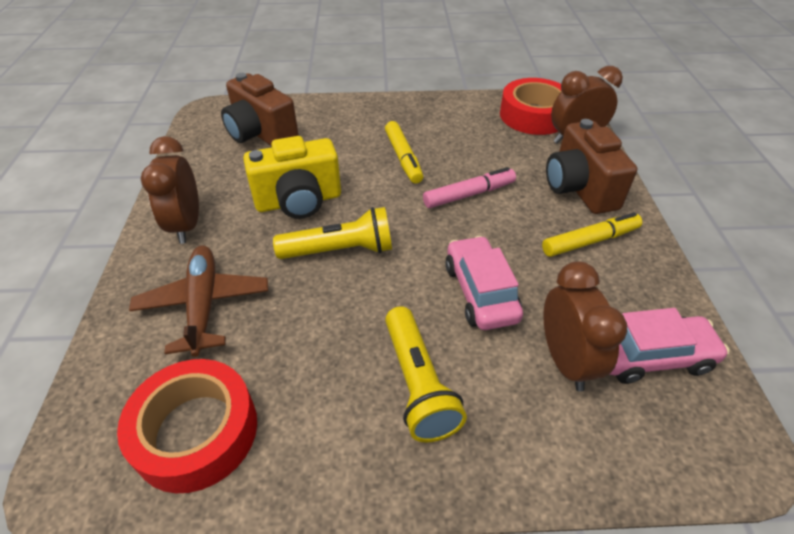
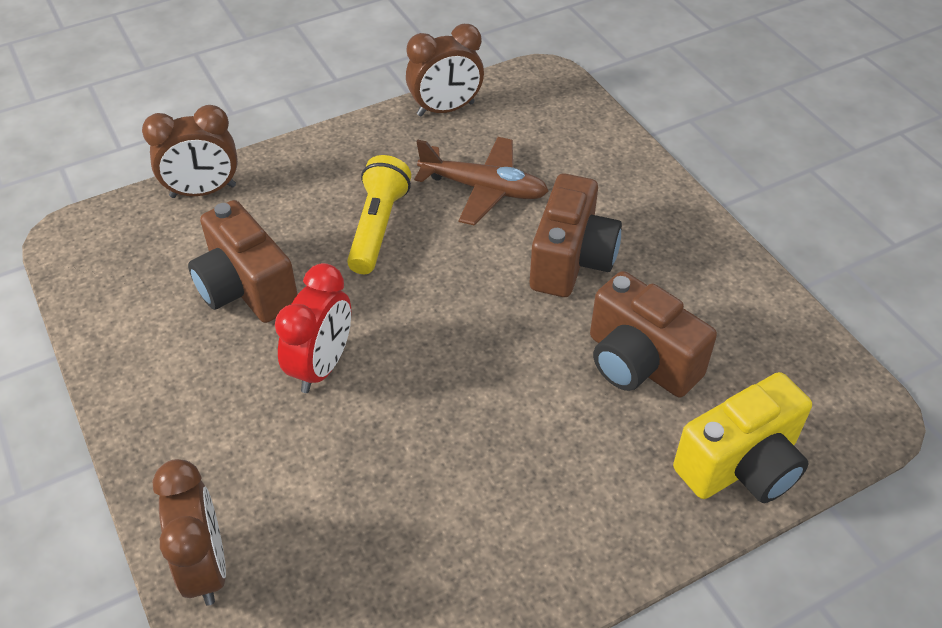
brown camera: [221,73,299,146] [546,119,637,214] = 2 -> [188,200,298,323] [530,174,622,297] [590,271,717,397] = 3
pink car: [445,236,523,330] [610,308,730,384] = 2 -> none = 0
pink marker: [423,167,516,208] = 1 -> none = 0
red clock: none = 0 -> [275,263,351,393] = 1
red tape: [117,359,257,493] [500,78,561,135] = 2 -> none = 0
yellow flashlight: [273,207,392,259] [385,306,467,443] = 2 -> [347,155,411,274] = 1
yellow marker: [385,121,423,184] [542,212,642,257] = 2 -> none = 0

